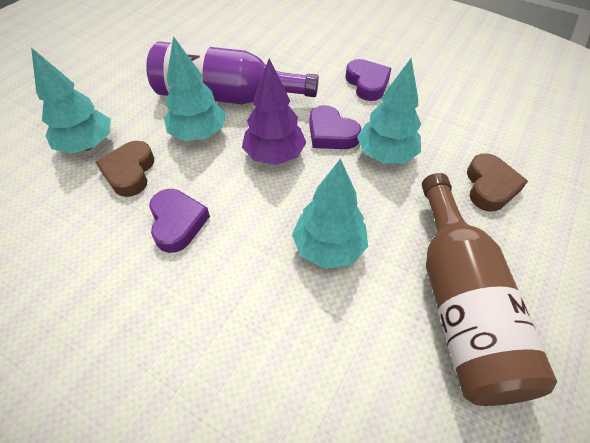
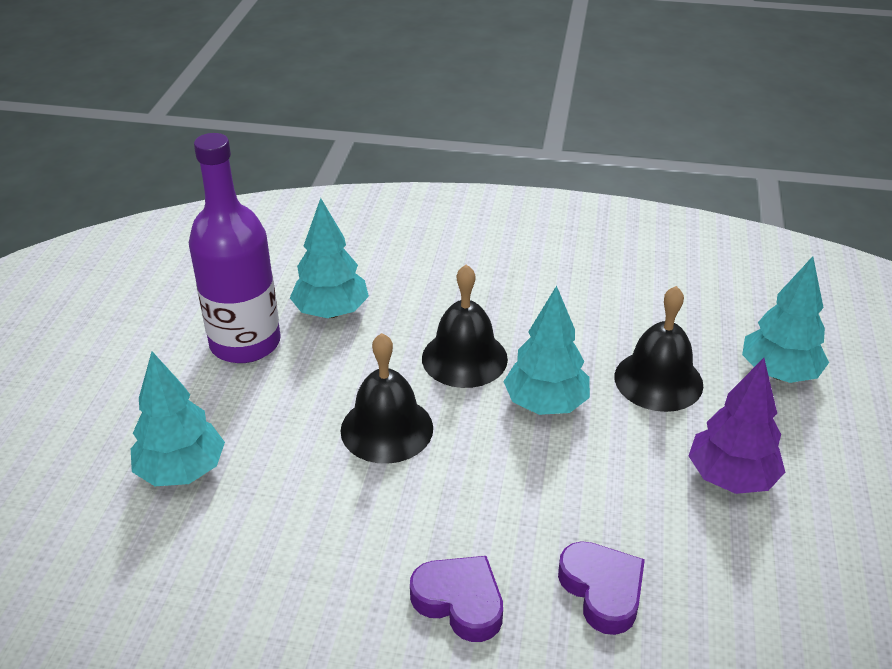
black bell: none = 0 -> [341,333,433,464] [422,264,508,388] [614,286,704,412] = 3
brown bottle: [422,173,557,406] = 1 -> none = 0
brown heart: [96,141,154,197] [467,154,528,212] = 2 -> none = 0
purple heart: [149,189,210,253] [309,105,361,149] [345,59,392,101] = 3 -> [410,556,503,642] [558,541,645,635] = 2

